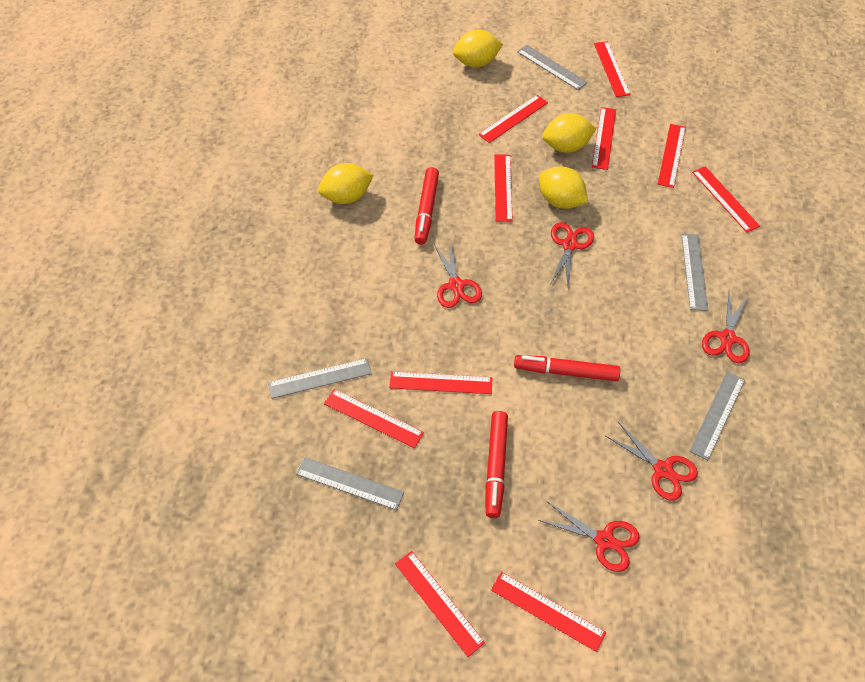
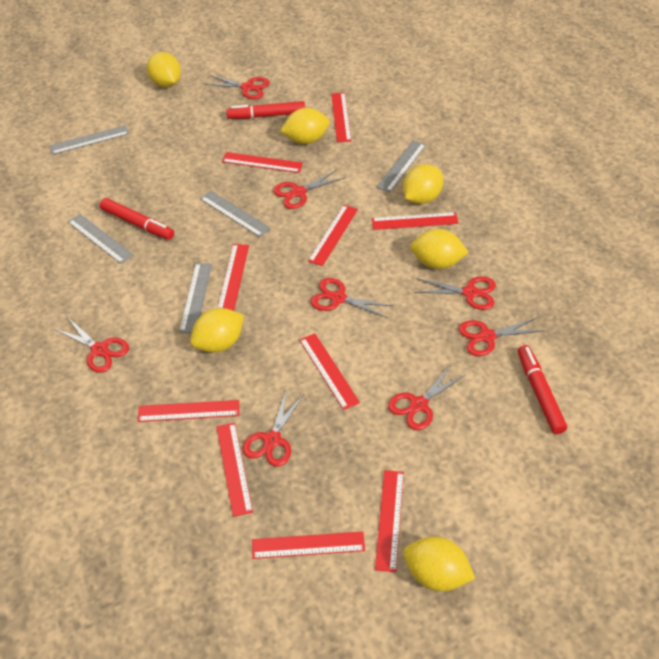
red scissors: [434,242,482,308] [538,501,640,572] [551,222,594,286] [606,422,698,501] [702,292,750,363] = 5 -> [55,318,129,373] [205,75,270,99] [243,389,304,467] [273,170,345,209] [311,278,394,318] [388,365,465,430] [415,277,496,310] [458,318,545,356] = 8
yellow lemon: [318,163,373,204] [453,30,503,67] [539,166,588,209] [543,113,596,153] = 4 -> [147,52,181,88] [190,308,244,353] [280,108,329,144] [403,164,443,204] [403,536,476,591] [411,229,469,269] = 6

